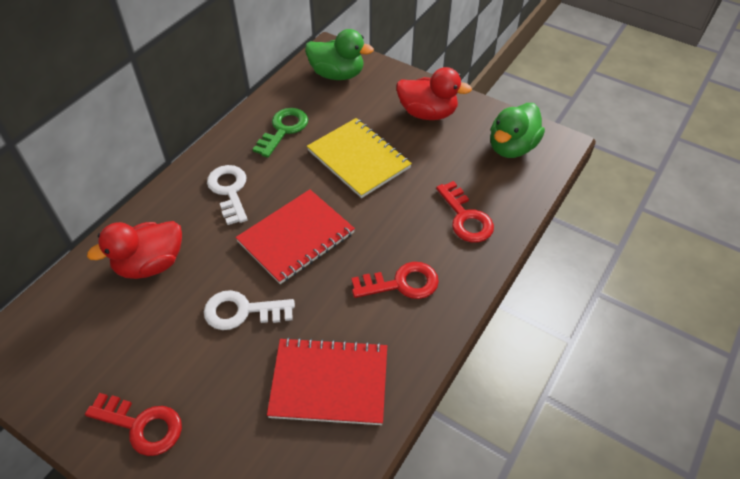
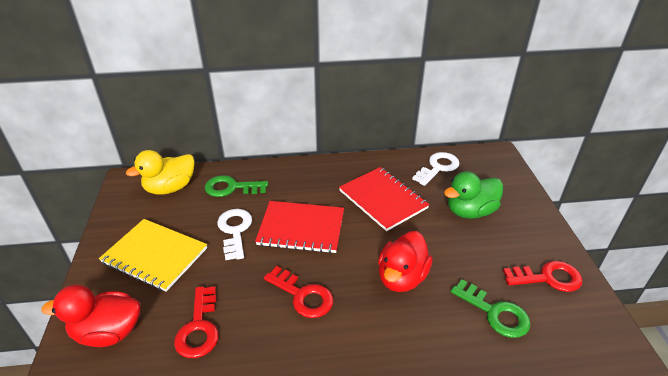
green duck: [305,29,374,80] [490,103,545,158] = 2 -> [444,171,503,219] = 1
green key: [253,108,308,158] = 1 -> [205,175,268,197] [451,279,531,338] = 2
yellow duck: none = 0 -> [126,150,195,195] = 1

